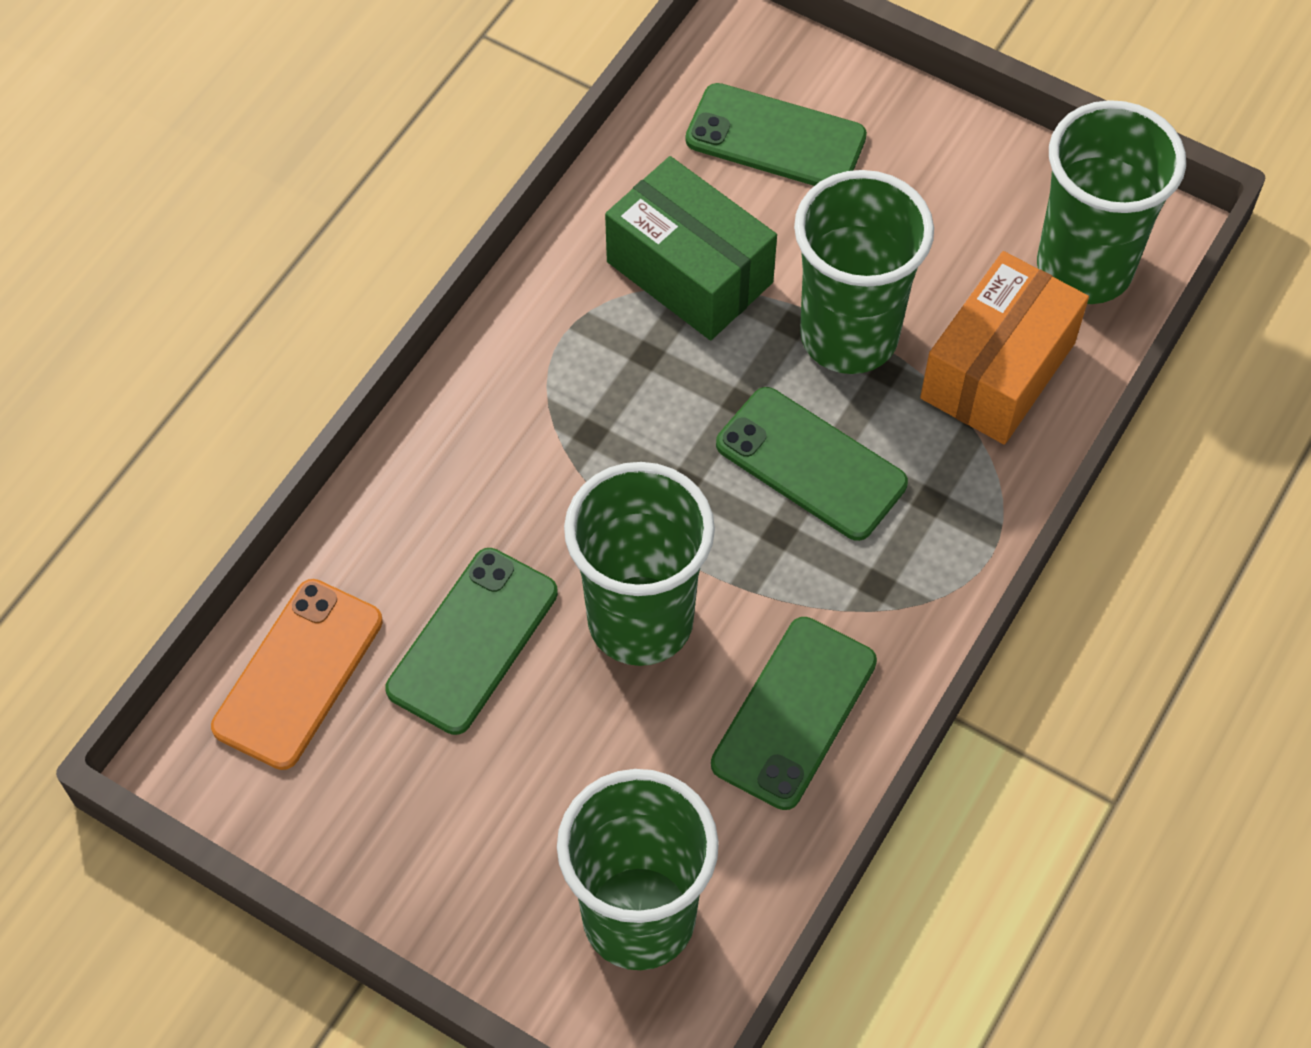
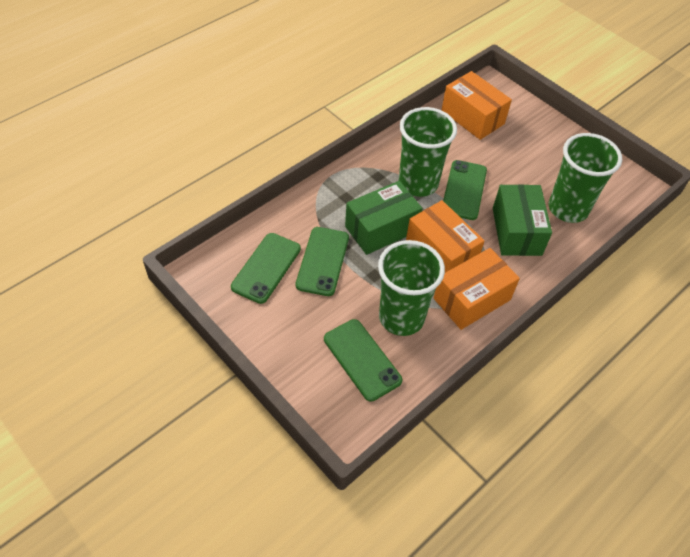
green box: [605,156,777,340] = 1 -> [345,181,423,255] [493,184,552,256] = 2
green cup: [557,769,719,970] [564,462,715,666] [794,170,934,374] [1037,100,1186,304] = 4 -> [378,240,445,336] [399,107,457,197] [549,133,622,223] = 3
orange box: [920,251,1089,445] = 1 -> [406,200,484,273] [434,248,520,330] [442,71,512,140] = 3
orange phone: [211,579,383,770] = 1 -> none = 0

